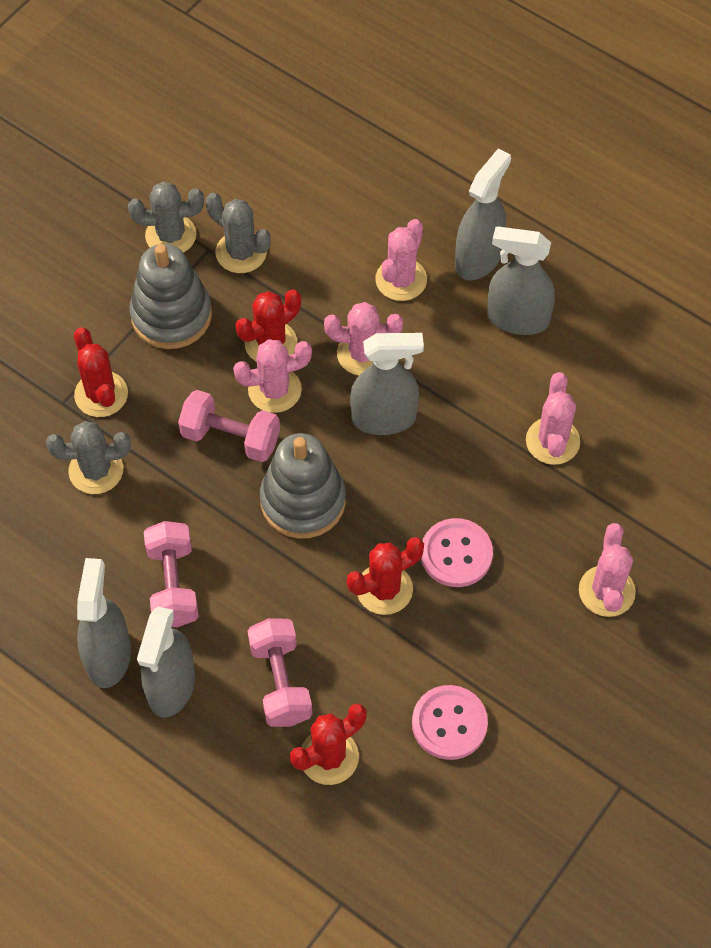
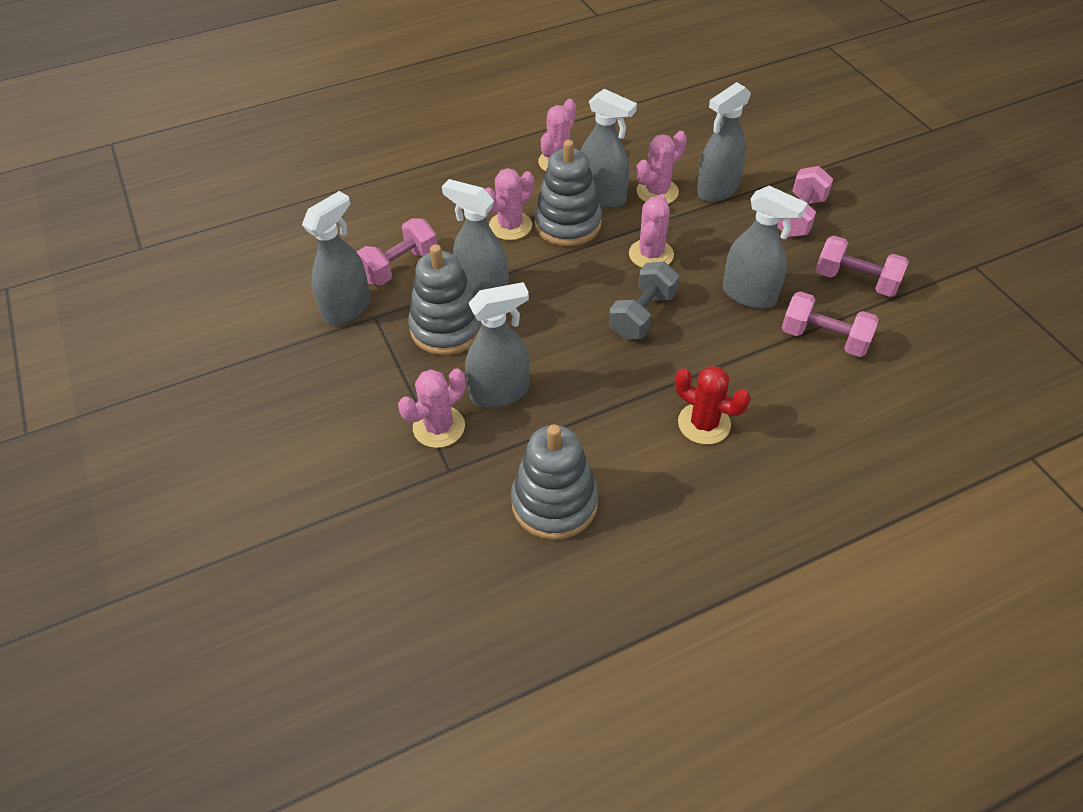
grey cactus: [46,421,131,494] [128,182,204,253] [206,193,271,273] = 3 -> none = 0
grey dumbbell: none = 0 -> [609,262,679,339] = 1
grey spray bottle: [77,558,131,688] [137,607,195,717] [350,333,424,435] [455,149,511,280] [487,227,555,335] = 5 -> [302,191,370,325] [442,179,509,295] [465,282,530,408] [581,89,637,208] [697,82,751,202] [723,186,808,309] = 6
grey stacking toy: [129,244,212,349] [260,433,346,539] = 2 -> [408,244,482,355] [511,424,599,540] [534,140,602,246] = 3
pink button: [412,685,488,760] [421,518,493,587] = 2 -> none = 0
pink dumbbell: [144,521,199,627] [178,390,280,462] [248,618,312,727] = 3 -> [356,218,438,286] [777,166,833,237] [782,291,879,357] [816,236,909,297] = 4
red cactus: [74,327,128,417] [236,289,301,362] [290,703,366,785] [347,537,424,615] = 4 -> [675,366,751,445] = 1

